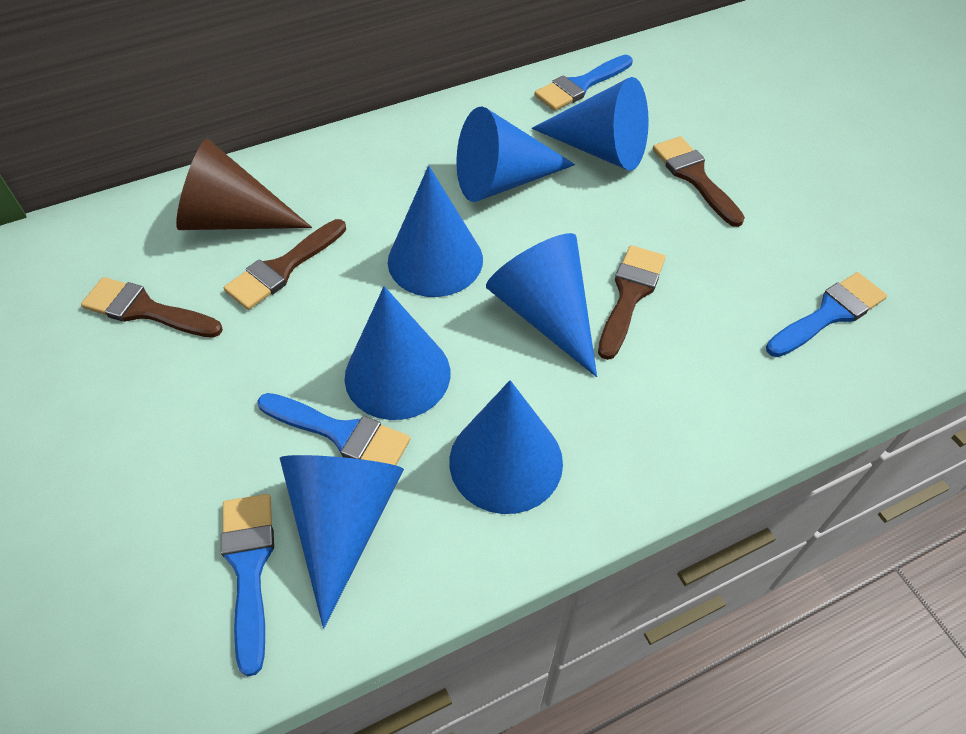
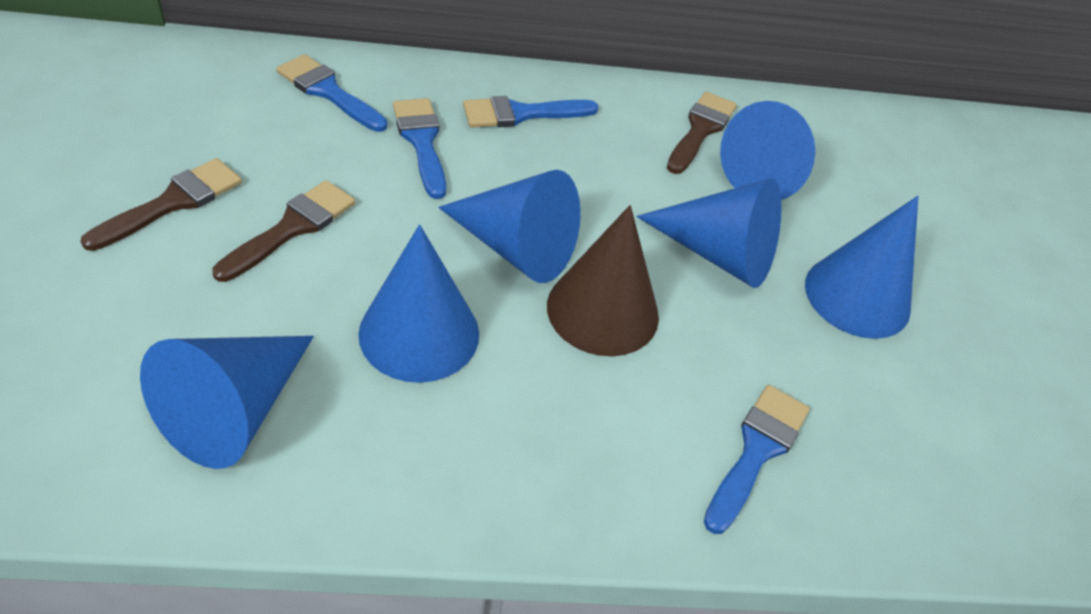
blue cone: [280,455,404,628] [345,286,450,420] [388,166,483,297] [449,380,563,514] [456,107,575,202] [486,233,597,377] [532,77,649,171] = 7 -> [140,336,314,469] [358,224,479,383] [438,170,581,283] [636,178,782,288] [720,101,816,200] [805,196,918,339] = 6
brown brush: [81,277,223,338] [224,219,346,310] [598,245,666,360] [653,136,745,227] = 4 -> [80,158,242,251] [212,180,355,282] [667,92,737,174] = 3

